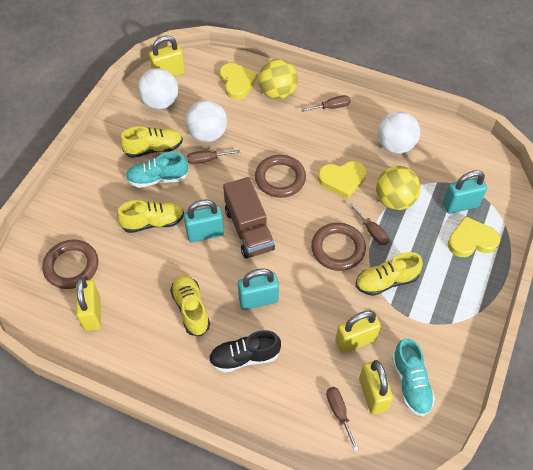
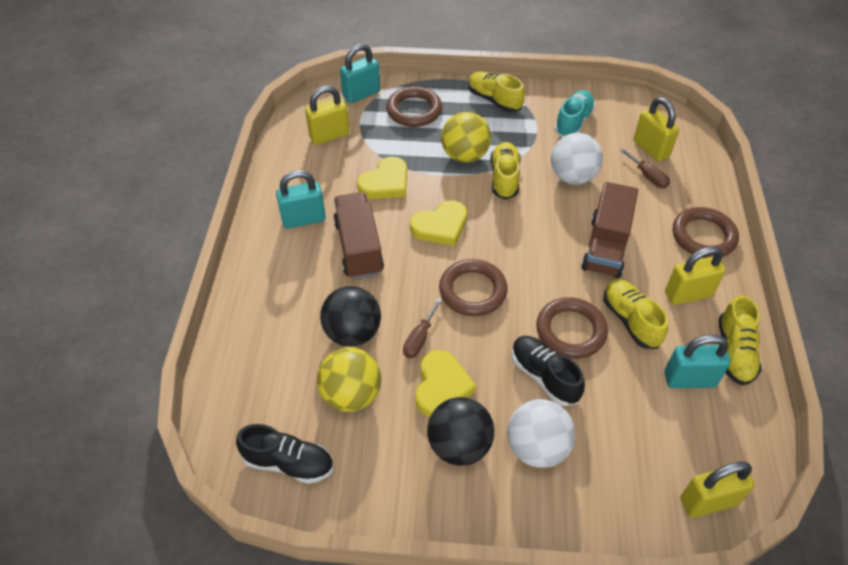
black ball: none = 0 -> [320,286,381,347] [427,397,494,466] = 2
black shoe: [209,330,281,373] = 1 -> [236,424,333,484] [512,336,585,406] = 2
brown ring: [42,240,98,289] [255,155,306,198] [311,223,366,271] = 3 -> [386,86,442,127] [439,259,508,316] [536,297,608,359] [673,207,739,258] = 4
brown screwdriver: [187,150,240,164] [301,95,351,112] [326,387,359,451] [349,203,389,245] = 4 -> [403,298,442,358] [619,148,670,188] = 2
brown truck: [223,177,275,259] = 1 -> [333,192,384,279] [581,182,638,278] = 2
turquoise shoe: [126,152,188,188] [392,338,435,416] = 2 -> [554,90,595,137] = 1
white ball: [138,68,178,109] [186,100,227,142] [378,111,420,154] = 3 -> [507,399,575,468] [551,133,603,185] = 2

